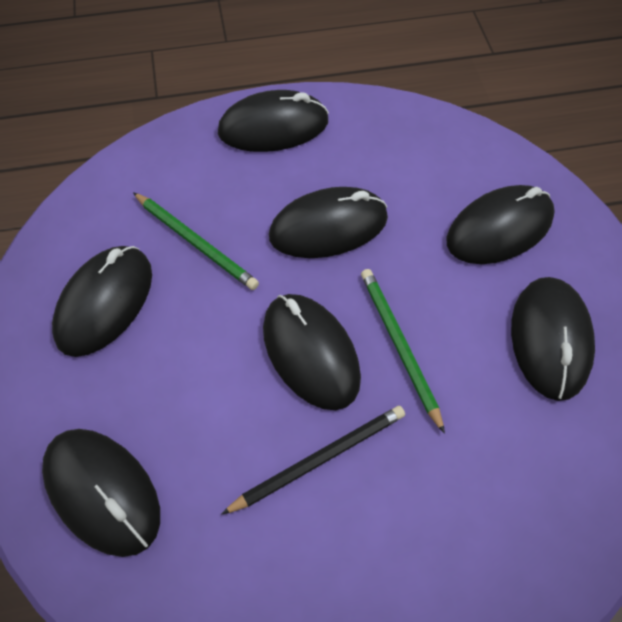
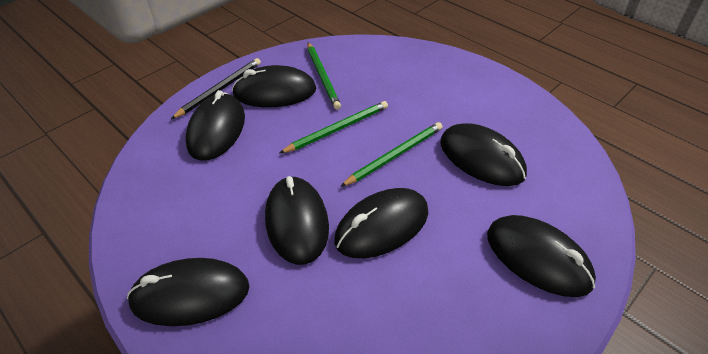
green pencil: [133,192,259,290] [361,269,445,434] = 2 -> [280,101,388,153] [307,42,341,110] [340,122,442,187] = 3

